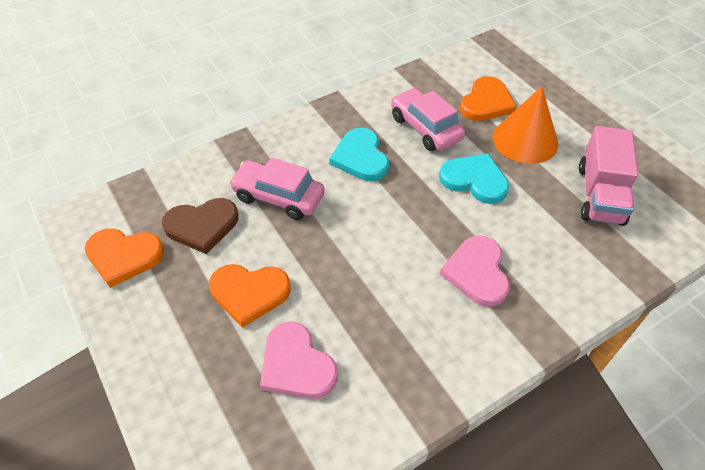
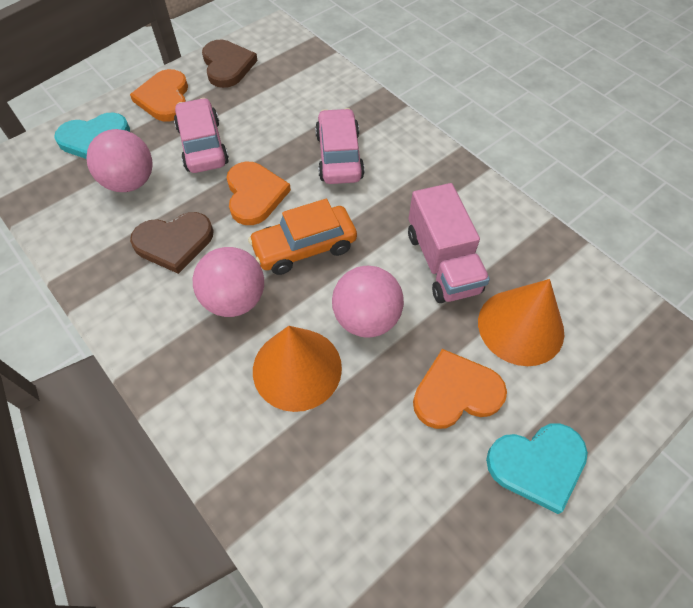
brown heart: [162,198,239,254] = 1 -> [130,212,214,274] [202,40,258,88] = 2
orange car: none = 0 -> [248,199,357,275] = 1
orange cone: [493,87,558,164] = 1 -> [253,326,342,412] [478,279,564,366] = 2
pink ball: none = 0 -> [86,129,153,192] [193,247,264,317] [332,266,404,337] = 3
pink heart: [260,321,338,399] [440,235,510,307] = 2 -> none = 0

